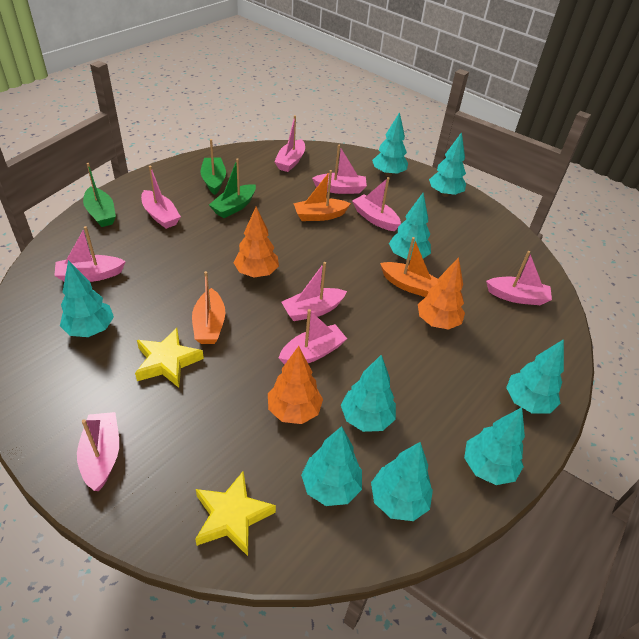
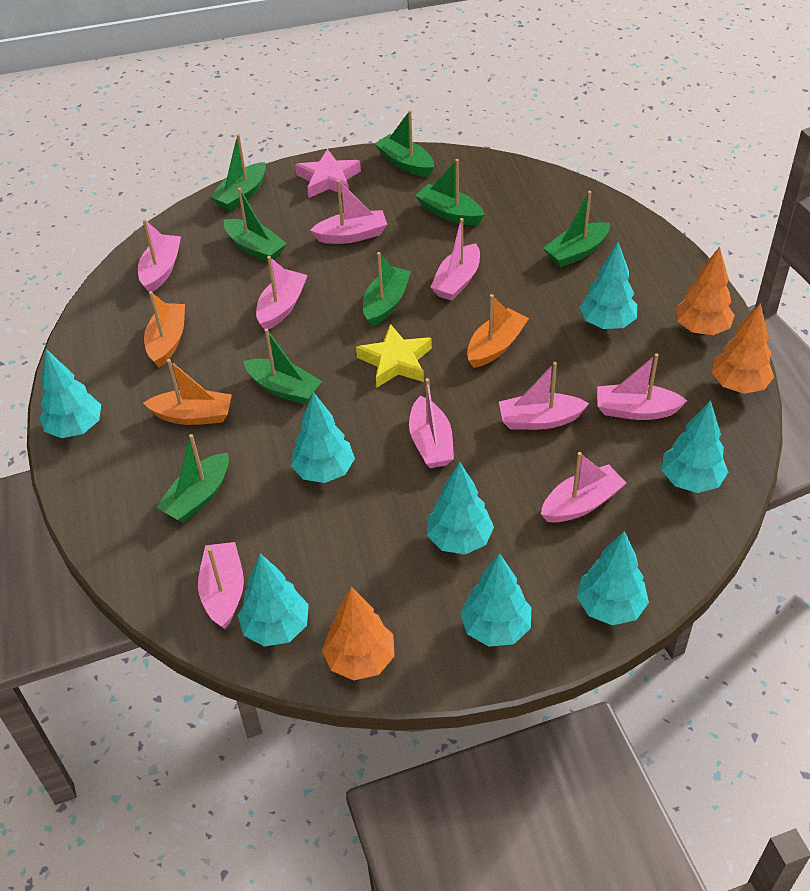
green boat: [83,163,116,227] [200,139,226,195] [209,158,256,218] = 3 -> [156,434,229,523] [210,134,266,211] [224,188,287,262] [243,329,322,405] [363,252,411,327] [375,110,434,177] [415,159,484,225] [543,191,610,267] = 8
pink star: none = 0 -> [295,149,361,198] = 1
turquoise tree: [60,260,114,337] [301,426,362,506] [341,355,396,432] [371,442,433,521] [372,112,408,176] [389,193,431,260] [429,132,466,197] [464,407,525,485] [506,339,564,414] = 9 -> [39,349,101,438] [238,553,309,646] [291,392,355,483] [427,462,494,554] [460,553,531,647] [576,531,649,625] [579,242,637,329] [662,400,728,493] = 8
yellow star: [135,328,204,388] [195,471,276,556] = 2 -> [356,324,432,387] = 1

